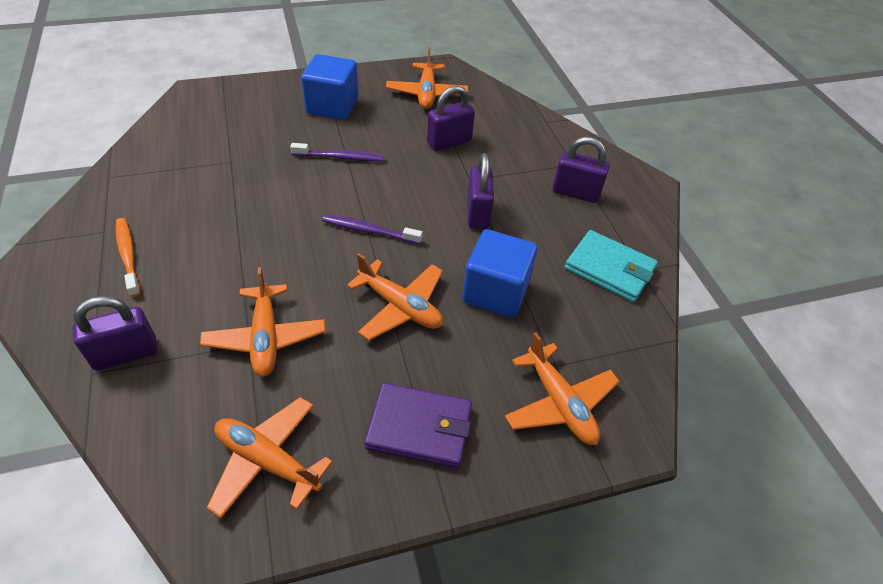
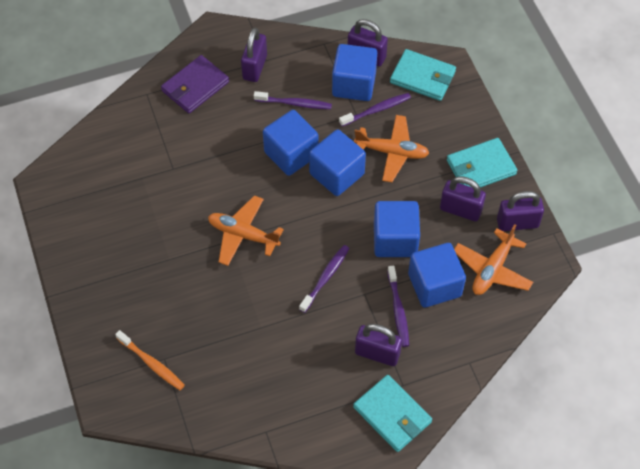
blue cube: [301,54,358,120] [462,229,538,318] = 2 -> [263,110,319,176] [309,129,366,196] [332,44,377,101] [374,201,420,257] [408,243,466,308] = 5
orange plane: [200,267,326,377] [207,397,333,518] [347,253,443,341] [386,47,468,109] [505,332,620,445] = 5 -> [208,195,284,266] [354,115,429,182] [454,224,533,295] = 3
purple padlock: [73,296,158,371] [427,86,475,151] [467,153,494,229] [552,137,609,203] = 4 -> [241,27,267,82] [348,19,388,67] [355,324,402,366] [440,176,486,221] [497,191,544,231] = 5
purple toothbrush: [290,143,384,162] [322,215,423,244] = 2 -> [254,91,332,109] [299,245,349,313] [339,93,411,127] [387,265,409,347] = 4
turquoise wallet: [565,230,658,302] = 1 -> [353,375,432,452] [390,49,456,101] [447,138,517,188] = 3

